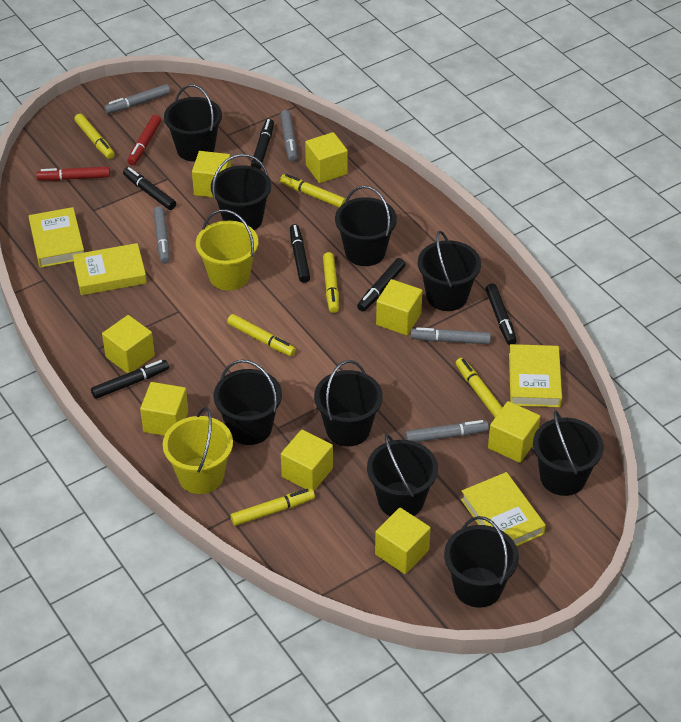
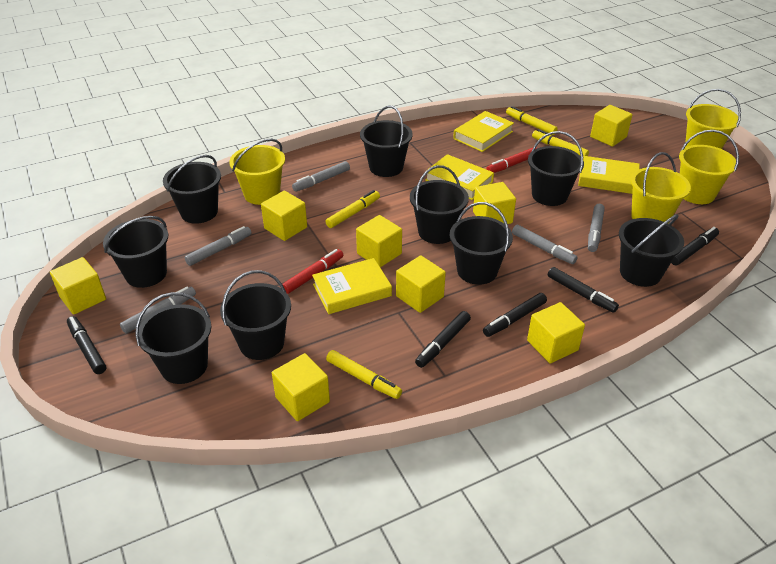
black marker: [91,360,169,399] [123,167,176,210] [251,119,274,169] [290,224,310,283] [357,258,406,312] [486,283,517,345] = 6 -> [67,316,106,374] [415,311,471,368] [483,293,547,337] [548,267,619,313] [671,227,719,265] = 5
yellow bucket: [163,407,233,494] [196,210,258,291] = 2 -> [229,139,285,205] [631,152,691,224] [679,130,739,204] [685,89,741,149] = 4
yellow marker: [74,114,115,159] [227,314,296,356] [230,488,315,526] [280,174,346,207] [323,252,339,313] [456,358,503,417] = 6 -> [326,190,380,228] [326,350,402,399] [506,106,558,135] [532,129,589,156] = 4

